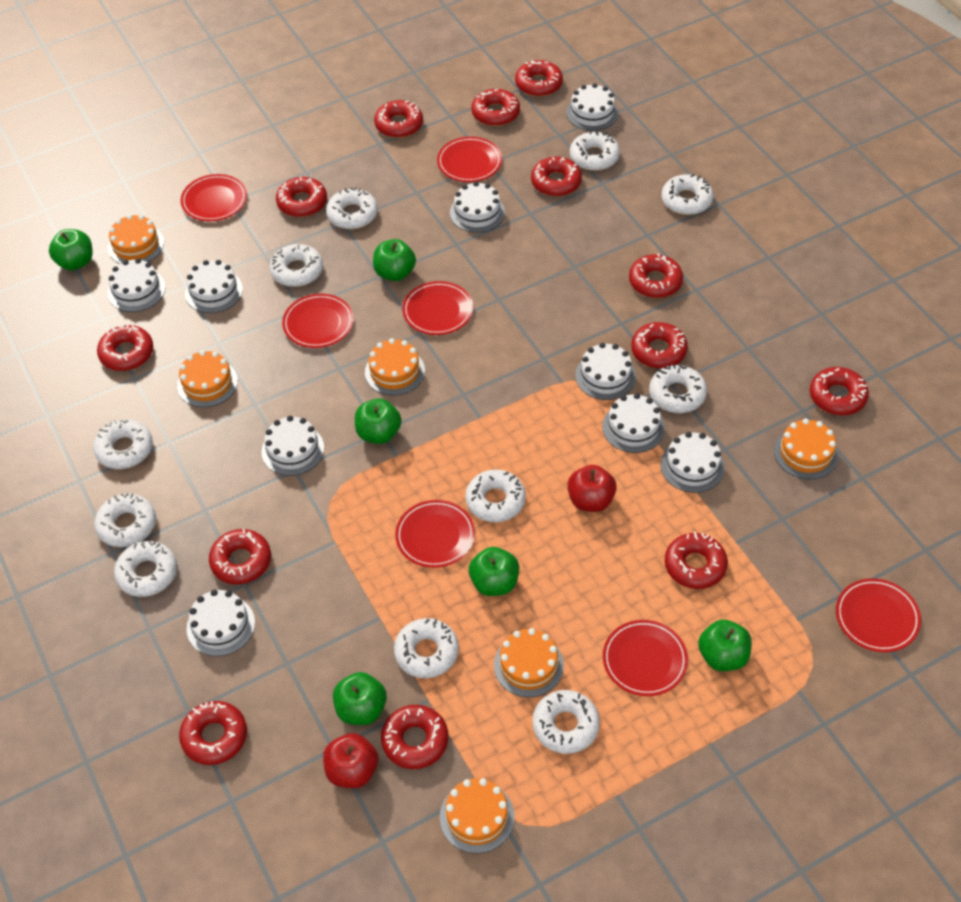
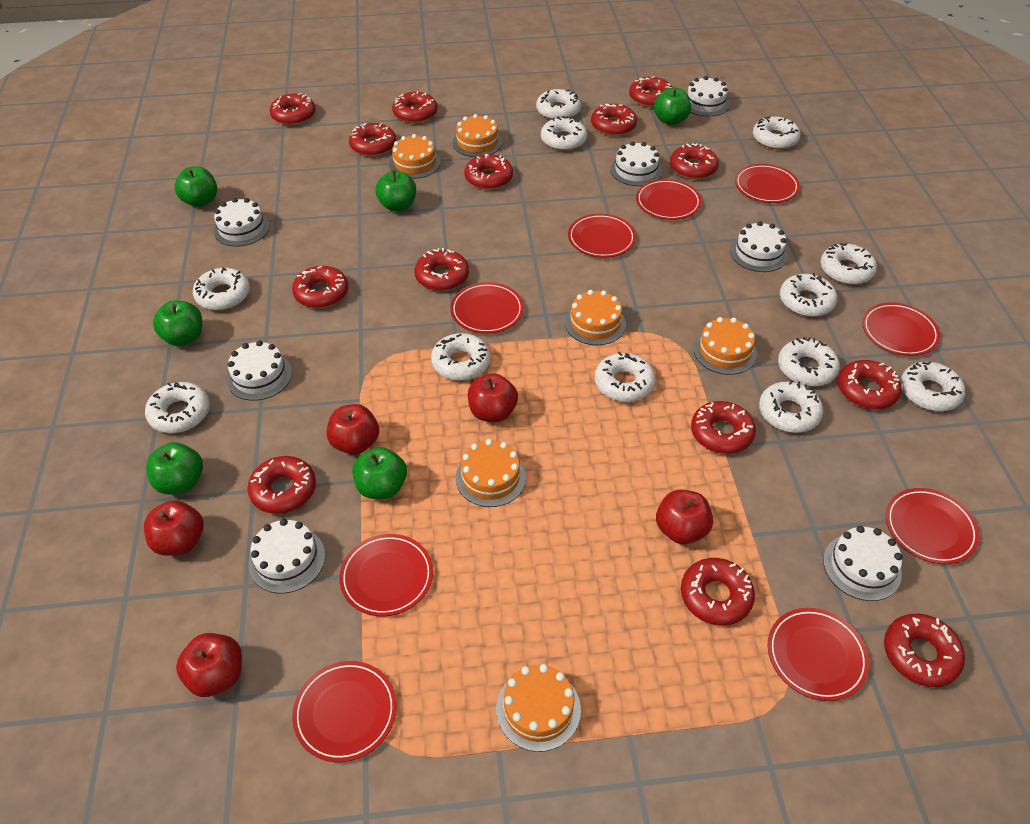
red apple: [323,733,378,788] [567,465,617,512] = 2 -> [144,500,204,556] [176,633,242,697] [326,404,379,455] [468,373,518,422] [656,490,713,544] = 5
red donut: [97,324,153,371] [179,701,247,765] [209,529,271,585] [276,177,327,217] [374,100,423,138] [381,705,448,769] [471,89,520,126] [515,60,563,97] [531,157,582,196] [629,253,683,298] [631,322,688,368] [665,532,728,589] [810,367,869,415] = 13 -> [248,456,316,514] [270,93,316,125] [292,266,348,308] [349,123,396,156] [392,91,437,123] [415,248,469,291] [464,154,513,190] [591,104,637,136] [629,76,672,107] [670,143,719,179] [681,558,755,625] [691,401,756,454] [838,360,901,409] [884,614,965,687] = 14
red plate: [181,174,247,221] [282,294,354,348] [395,500,475,568] [402,281,473,335] [437,137,502,182] [603,620,688,696] [836,578,921,652] = 7 -> [292,661,397,762] [339,534,433,616] [450,282,524,334] [568,213,636,258] [636,179,702,220] [735,164,800,203] [768,608,869,701] [862,302,940,356] [886,488,980,564] = 9
white cake: [108,258,166,312] [185,260,243,313] [186,589,255,656] [261,416,324,476] [450,182,505,233] [566,83,618,131] [575,343,636,400] [602,393,665,453] [660,432,725,493] = 9 -> [213,198,270,247] [227,340,292,401] [249,519,325,593] [610,141,662,186] [687,76,730,117] [730,221,788,272] [823,526,903,601] = 7
white donut: [93,419,153,469] [94,493,156,547] [114,540,177,597] [270,244,323,287] [326,187,378,229] [394,618,459,678] [465,469,526,522] [532,690,600,754] [570,130,620,171] [649,364,707,413] [661,174,713,215] = 11 -> [145,382,210,433] [193,267,250,310] [431,333,491,381] [536,89,581,120] [541,116,587,151] [595,352,655,402] [753,116,800,149] [759,381,823,433] [778,337,840,386] [780,273,837,317] [820,243,877,285] [901,361,965,411] = 12

